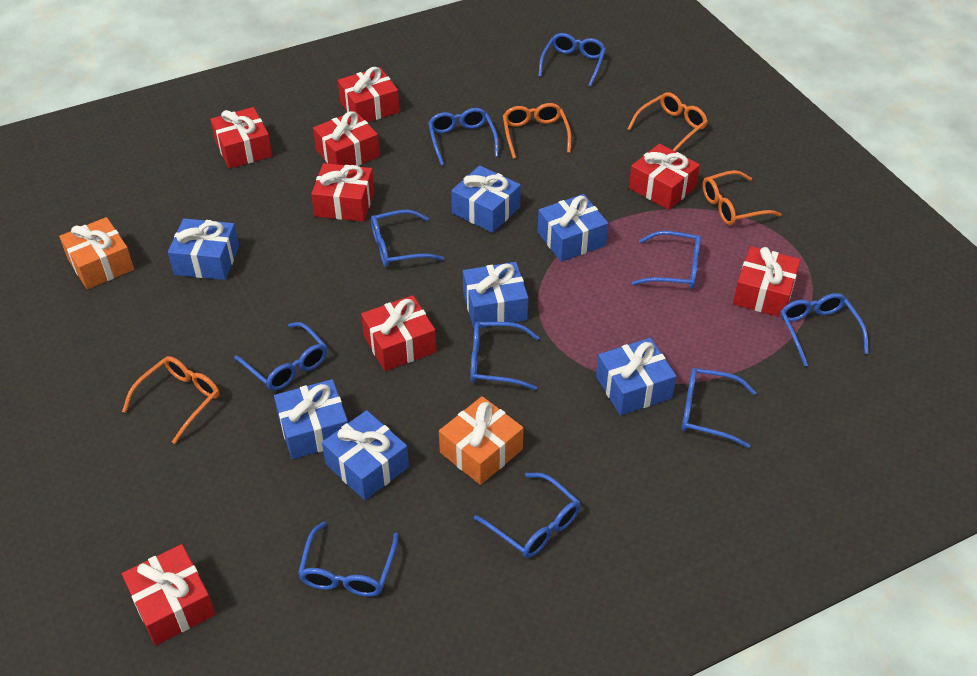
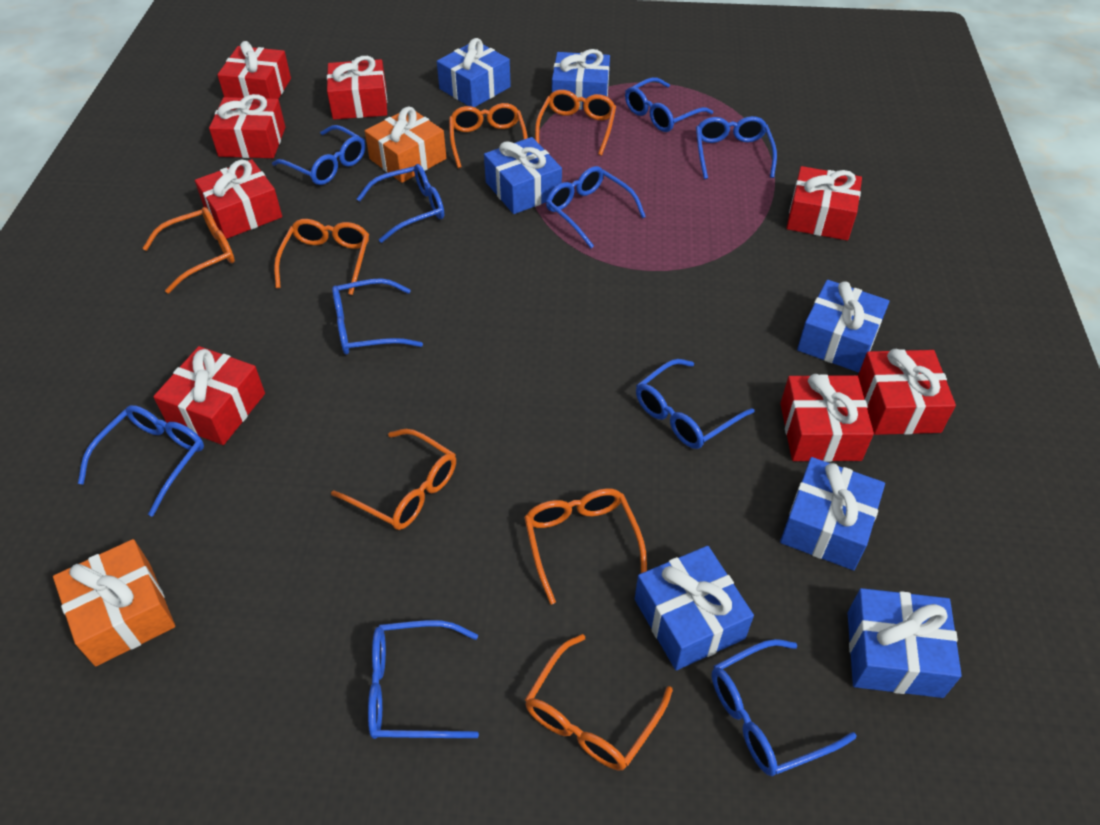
orange glasses: [122,356,220,444] [503,103,571,159] [628,92,708,151] [703,170,781,225] = 4 -> [143,207,235,293] [274,219,369,295] [331,429,456,530] [449,103,528,168] [524,488,647,605] [525,634,673,770] [535,90,616,156] = 7

